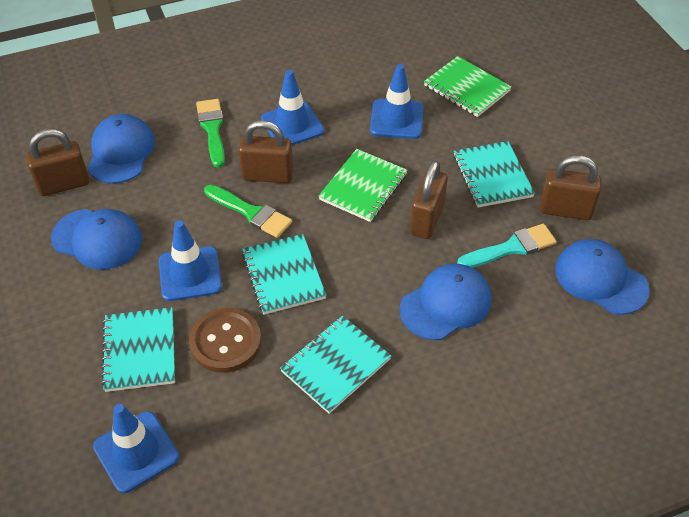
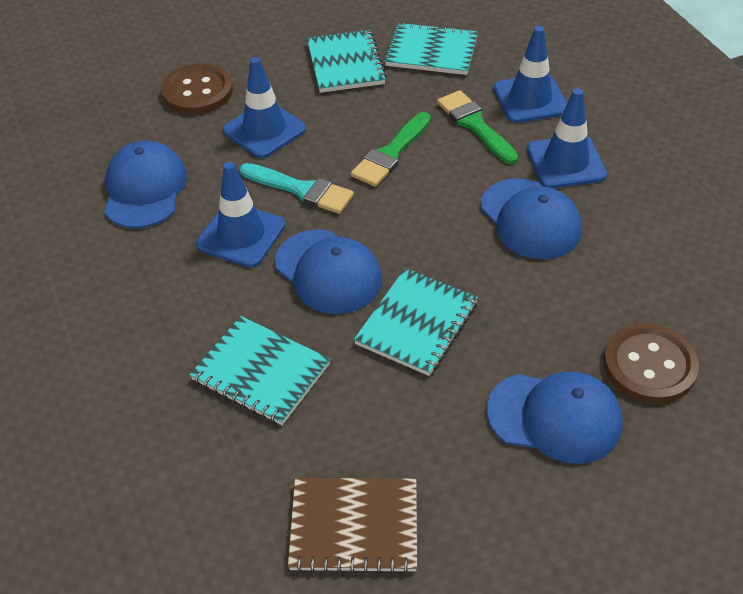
brown button: [189,308,261,373] = 1 -> [161,64,233,115] [603,323,699,404] = 2
brown notebook: none = 0 -> [288,478,417,574] = 1
brown padlock: [26,129,89,196] [238,120,293,183] [410,160,448,239] [540,155,601,220] = 4 -> none = 0
green notebook: [318,149,407,222] [424,56,512,117] = 2 -> none = 0

